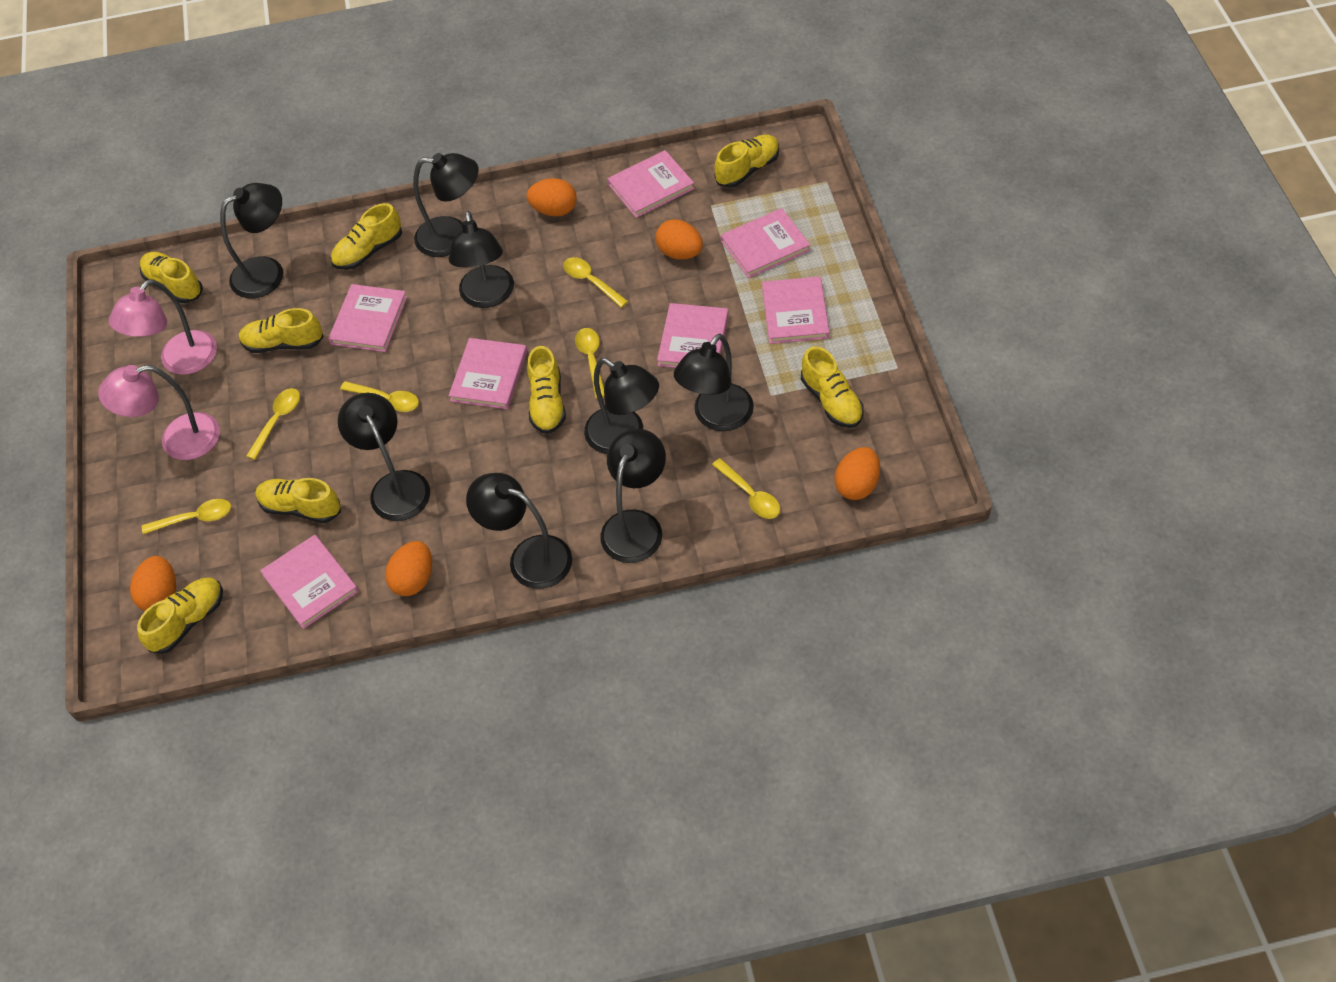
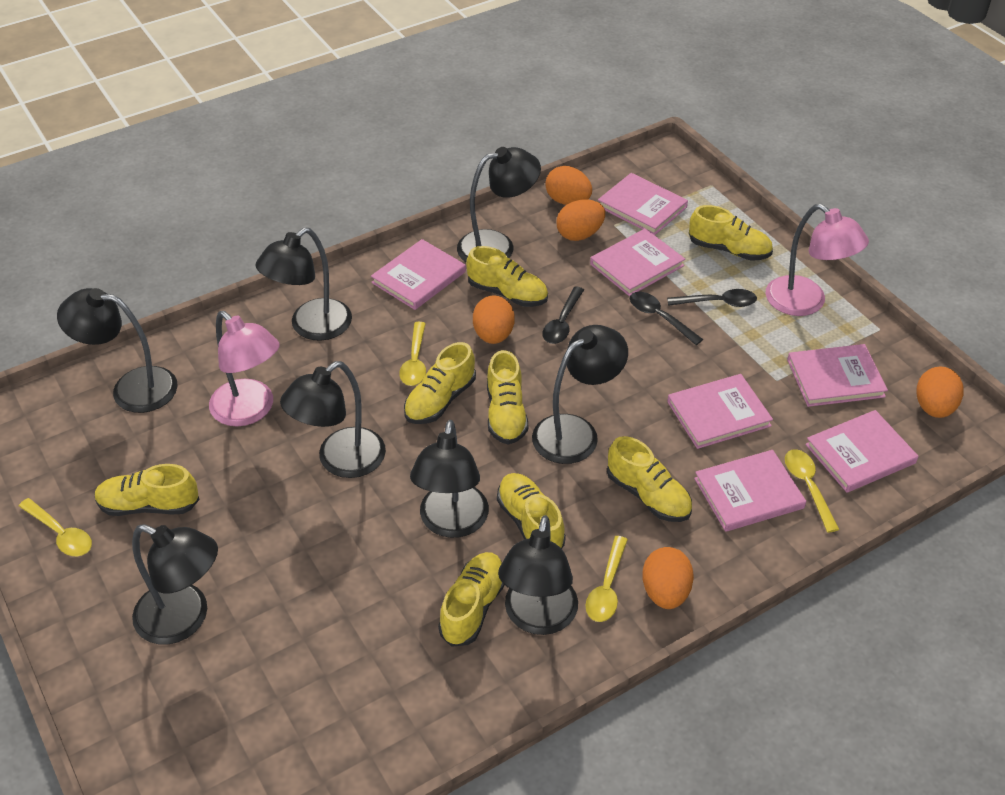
black spoon: none = 0 -> [542,287,584,344] [630,292,703,345] [667,289,757,307] = 3
yellow spoon: [142,499,231,534] [246,388,300,460] [340,381,419,412] [563,257,628,308] [575,328,604,399] [712,458,780,519] = 6 -> [19,498,92,556] [399,322,426,386] [585,536,628,622] [785,449,839,533] = 4

